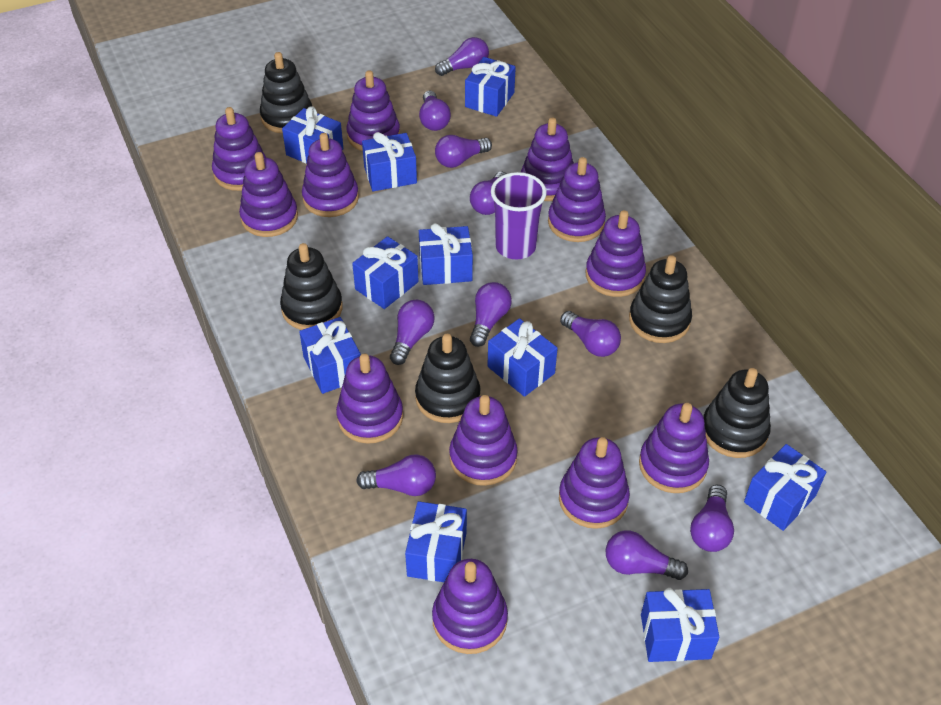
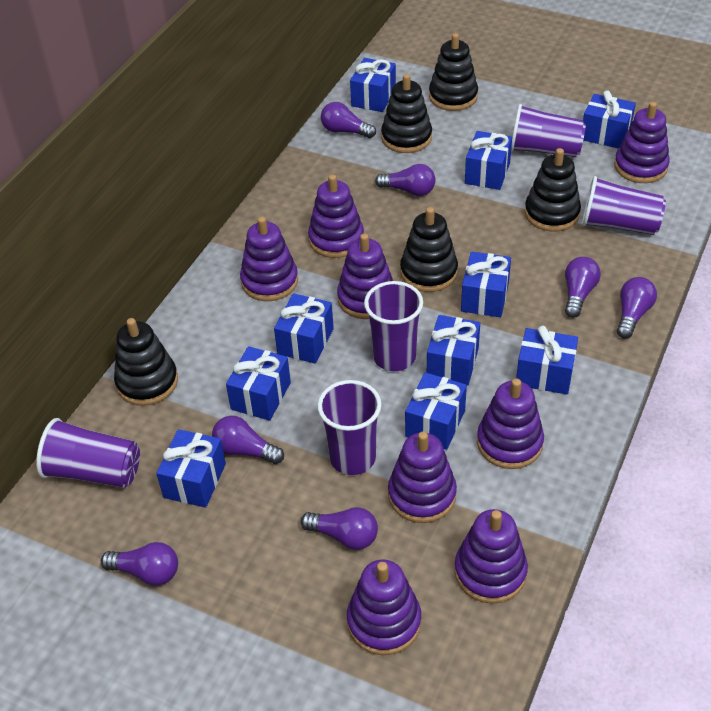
purple cup: [491,172,547,259] = 1 -> [36,418,140,488] [318,380,382,475] [364,281,423,371] [511,104,586,157] [582,176,666,235] = 5
purple light bulb: [356,454,436,496] [390,300,435,365] [419,91,451,131] [435,37,489,76] [435,135,492,168] [470,172,506,215] [470,282,512,347] [560,311,621,357] [606,530,688,580] [690,485,734,552] = 10 -> [101,542,178,586] [212,416,284,464] [301,507,378,550] [321,102,376,138] [375,164,436,196] [565,257,601,318] [617,277,657,338] = 7
purple stacking toy: [212,107,266,191] [239,152,298,237] [302,133,359,217] [336,353,403,444] [346,70,400,151] [432,559,508,654] [449,395,518,486] [521,118,574,201] [548,157,606,242] [559,437,630,529] [585,210,646,297] [639,403,709,493] = 12 -> [240,217,298,301] [308,175,364,258] [337,233,393,319] [347,560,421,655] [388,432,457,523] [454,509,528,604] [477,378,544,469] [614,102,670,183] = 8

